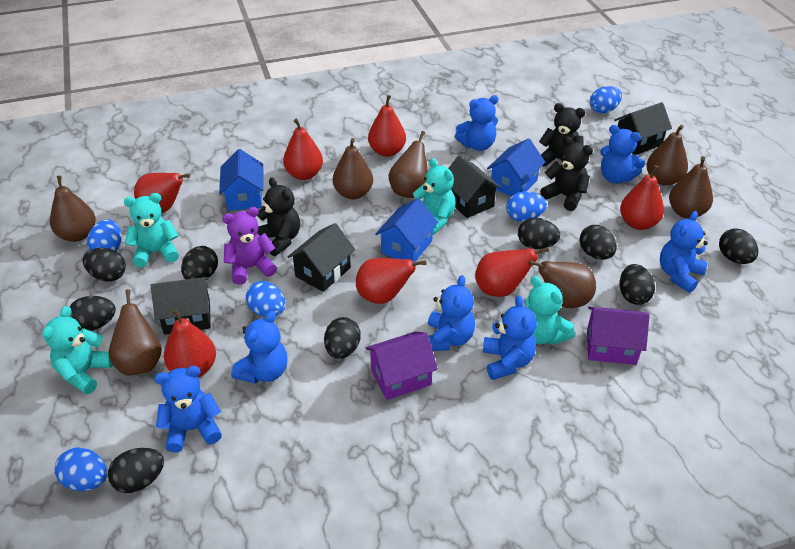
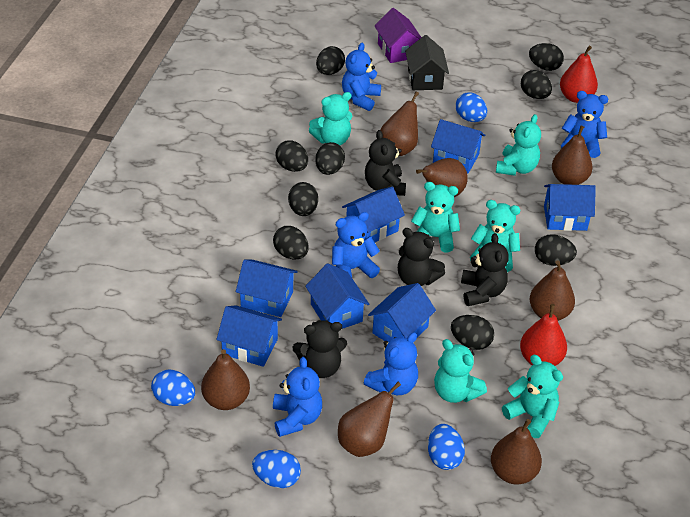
black house: [151,277,211,335] [288,223,355,292] [448,155,501,218] [614,102,672,155] = 4 -> [405,35,449,90] = 1
black teddy bear: [257,177,300,256] [539,103,585,166] [540,137,593,211] = 3 -> [293,320,347,378] [365,130,406,196] [398,228,445,286] [461,233,509,306] = 4
blue egg: [55,447,107,491] [87,219,122,251] [246,281,286,317] [506,191,547,222] [590,86,622,114] = 5 -> [151,370,195,406] [252,450,301,488] [428,424,465,470] [455,92,487,122] = 4
blue house: [219,149,264,211] [375,198,438,263] [487,138,545,196] = 3 -> [217,305,282,367] [236,260,298,317] [305,263,369,329] [342,187,405,242] [368,283,436,342] [431,119,485,173] [544,184,596,231] = 7
blue teddy bear: [154,366,222,453] [231,311,287,384] [428,275,475,351] [455,95,499,151] [483,296,537,380] [600,125,645,183] [660,211,708,293] = 7 -> [273,357,322,437] [332,212,380,278] [342,43,381,111] [364,332,418,395] [561,91,608,158] = 5
purple house: [365,332,438,400] [587,306,650,365] = 2 -> [374,8,422,63] = 1
purple teddy bear: [222,207,277,285] = 1 -> none = 0
red pear: [134,173,190,213] [164,309,216,378] [283,118,323,180] [356,258,427,304] [368,95,406,157] [475,247,549,297] [620,165,664,230] = 7 -> [520,304,567,366] [560,46,598,103] = 2
turquoise teddy bear: [42,306,113,394] [124,193,179,268] [413,158,456,235] [526,276,575,345] = 4 -> [309,92,352,145] [411,182,460,252] [434,339,487,403] [470,200,521,272] [496,114,541,176] [502,355,563,438] = 6

